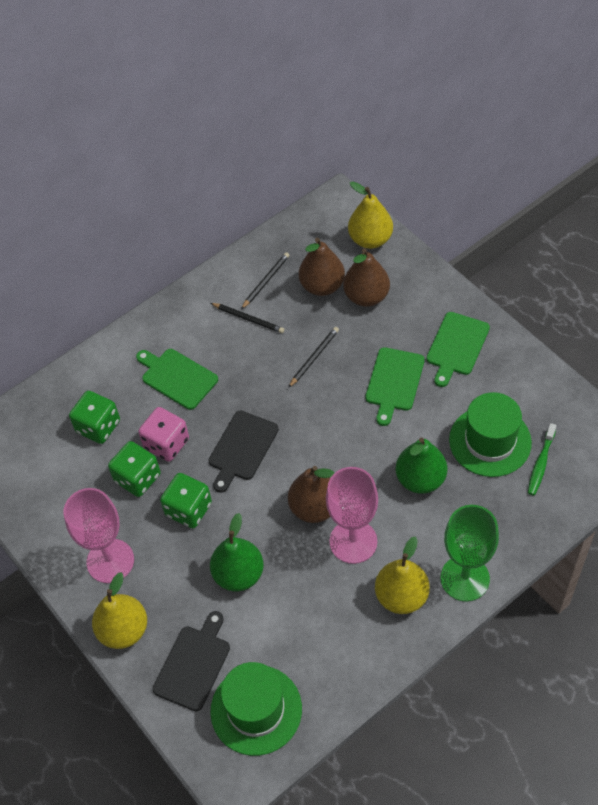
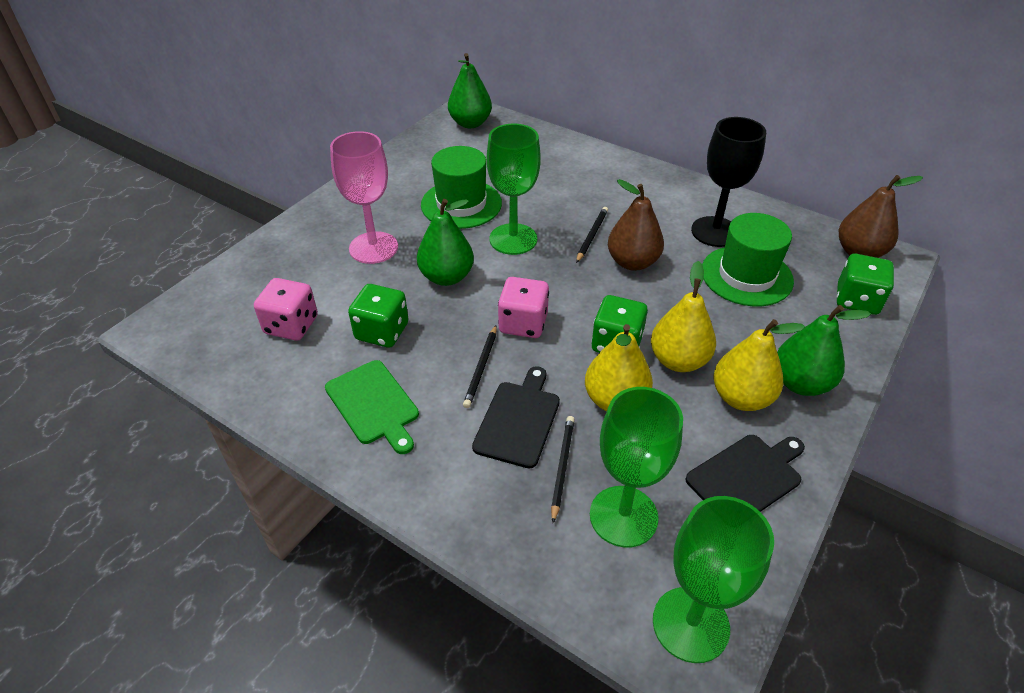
black goblet: none = 0 -> [691,117,766,247] = 1
brown pear: [288,466,334,523] [299,238,345,296] [343,248,390,307] = 3 -> [608,179,664,271] [839,175,923,258] = 2
green cutting board: [136,349,218,410] [365,347,425,426] [426,312,490,387] = 3 -> [325,360,419,454] = 1
green goblet: [440,505,499,602] = 1 -> [487,124,541,255] [590,387,683,548] [653,496,774,663] = 3
green pear: [210,513,264,591] [396,438,447,494] = 2 -> [417,199,474,286] [448,53,492,128] [777,305,871,396] = 3
green toothbrush: [528,423,557,495] = 1 -> none = 0
pink dice: [138,407,189,462] = 1 -> [254,278,318,341] [498,277,549,338] = 2
pink goblet: [64,488,134,583] [326,467,378,564] = 2 -> [330,131,398,264] = 1

